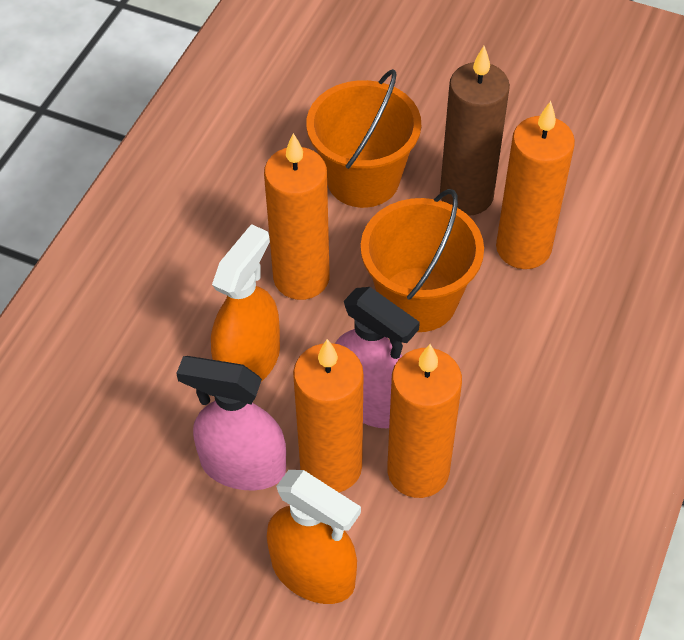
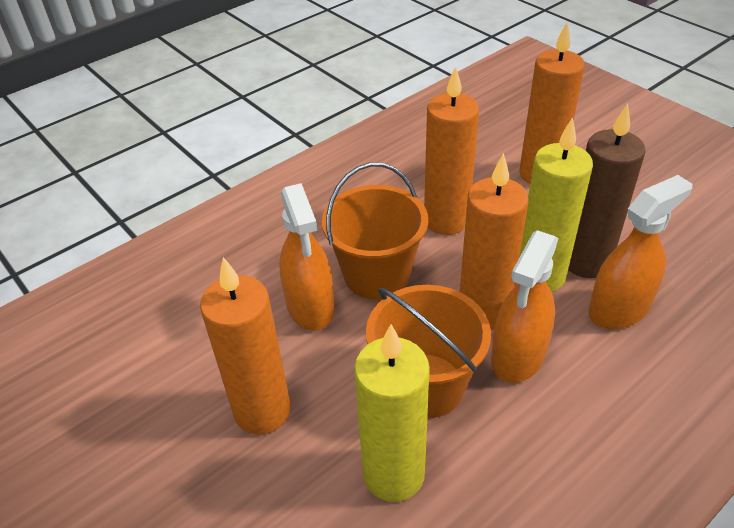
orange spray bottle: [211,224,280,382] [267,470,361,604] = 2 -> [279,183,334,331] [491,230,558,383] [588,175,692,329] = 3
pink spray bottle: [176,356,286,490] [335,287,420,428] = 2 -> none = 0
yellow candle: none = 0 -> [354,324,430,502] [519,117,593,292] = 2

